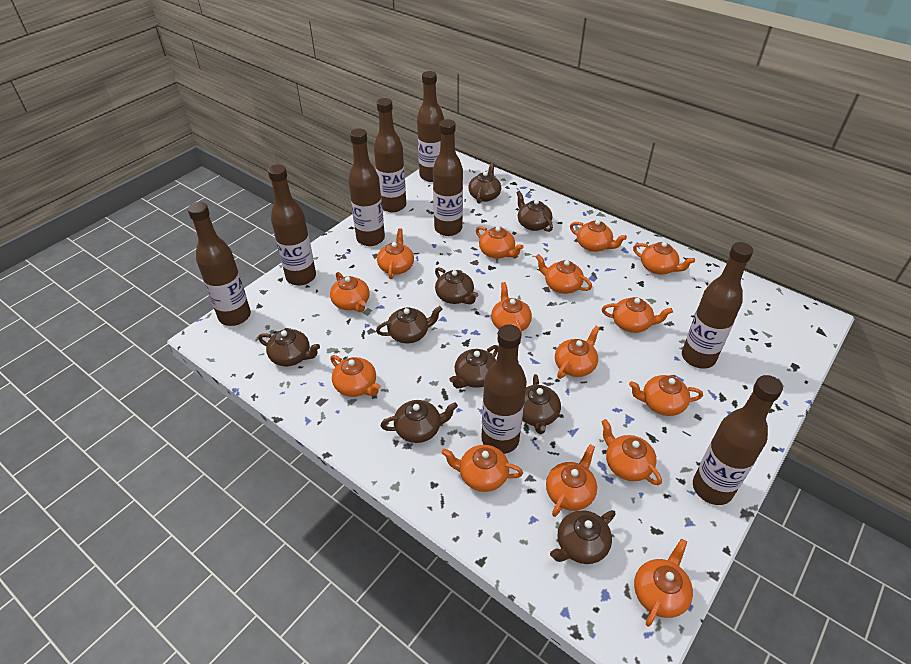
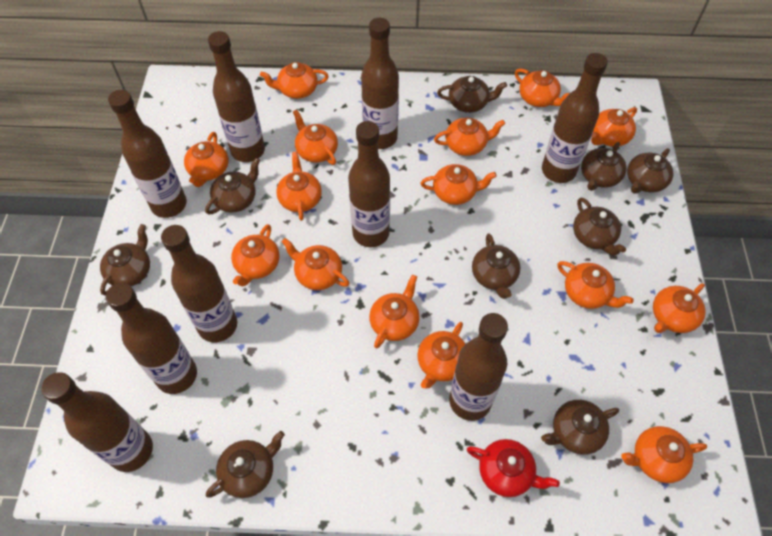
red teapot: none = 0 -> [467,439,560,497] = 1

